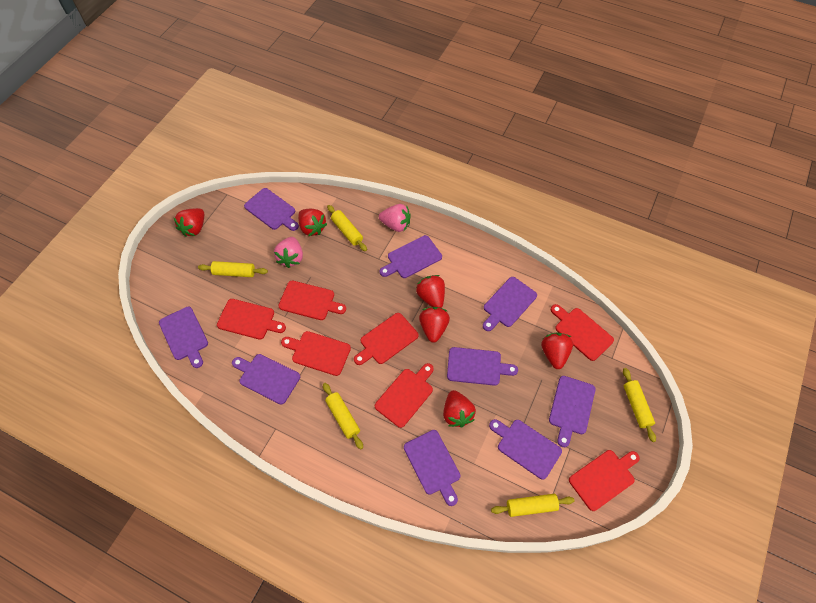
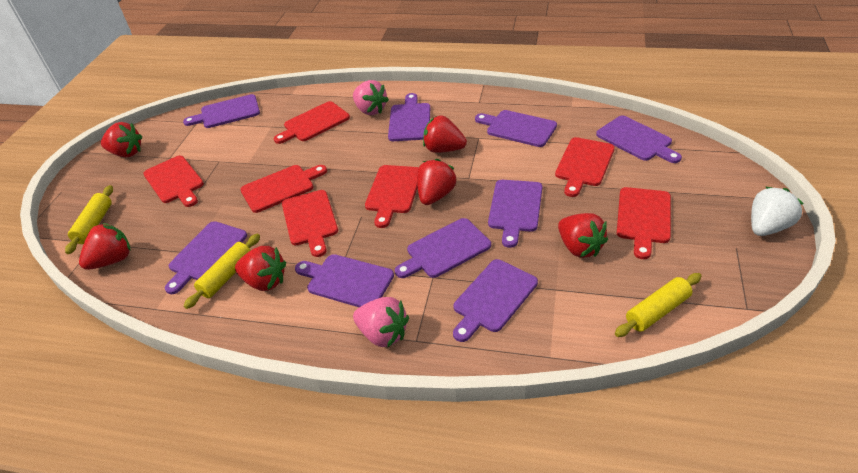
white strawberry: none = 0 -> [751,187,804,236] = 1
yellow rolling pin: [198,261,268,277] [323,383,363,449] [327,205,367,251] [491,494,574,517] [623,368,656,442] = 5 -> [65,185,113,254] [184,234,260,309] [615,273,702,337] = 3

